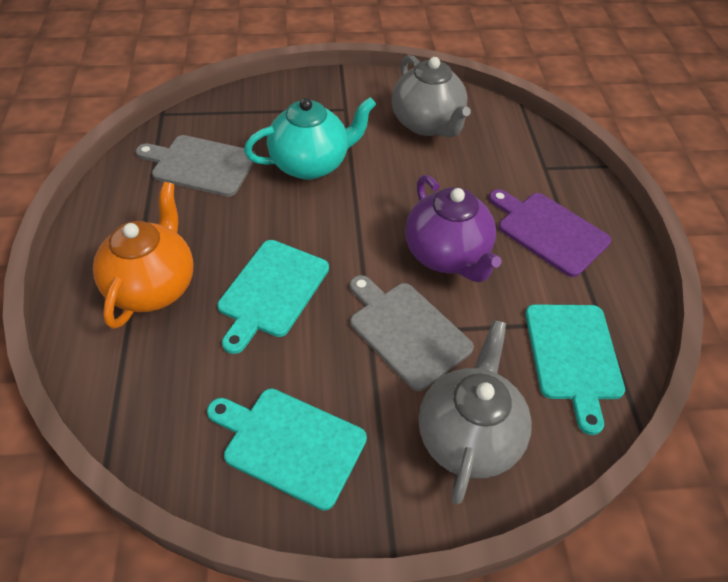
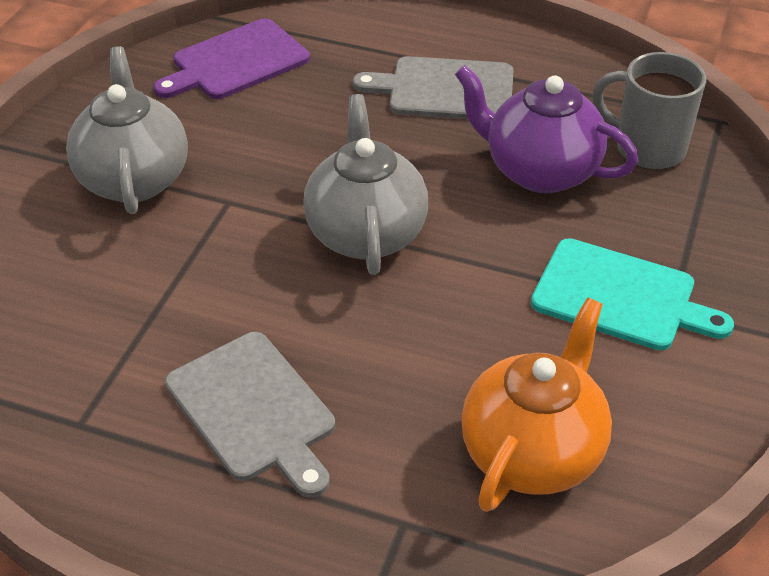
grey mug: none = 0 -> [593,52,706,170] = 1
turquoise cutting board: [207,389,367,511] [217,240,329,354] [525,304,625,435] = 3 -> [531,238,734,350] = 1
turquoise teapot: [244,97,376,180] = 1 -> none = 0

